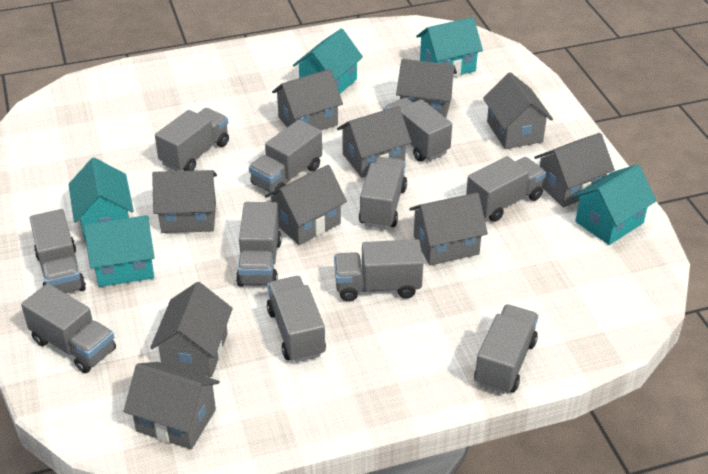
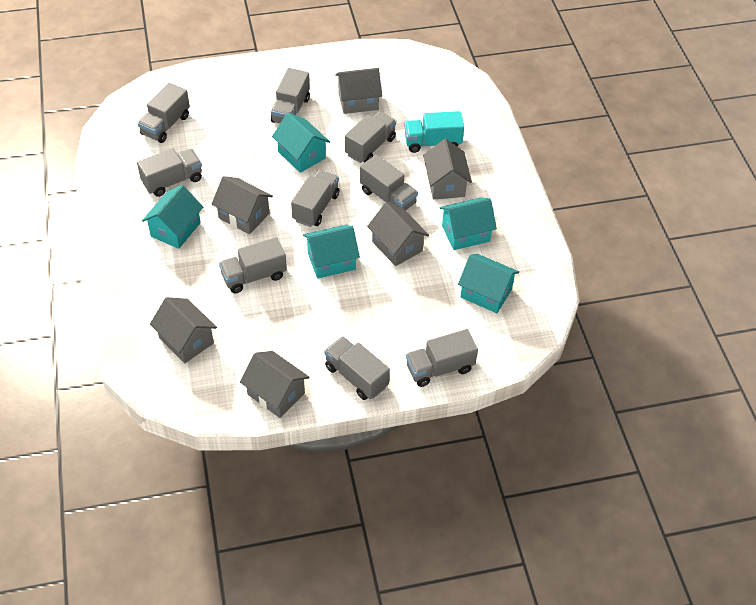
grey house: [124,362,220,449] [150,282,233,377] [152,170,217,233] [265,165,347,245] [272,69,343,130] [337,106,412,178] [396,59,457,118] [409,193,488,266] [483,72,553,149] [534,133,615,207] = 10 -> [150,297,217,363] [212,176,273,234] [240,351,310,418] [335,68,382,114] [367,202,429,266] [423,139,472,200] = 6
grey truck: [21,283,116,373] [29,209,86,294] [155,108,229,171] [236,202,282,287] [249,120,322,195] [267,276,326,362] [334,239,423,302] [359,157,407,229] [383,97,452,162] [466,156,546,222] [474,304,538,394] = 11 -> [137,83,190,143] [137,148,202,197] [219,237,287,293] [271,68,310,123] [291,170,340,227] [324,336,390,400] [345,111,396,163] [360,155,418,211] [406,329,478,387] = 9
turquoise truck: none = 0 -> [404,111,464,153] = 1

